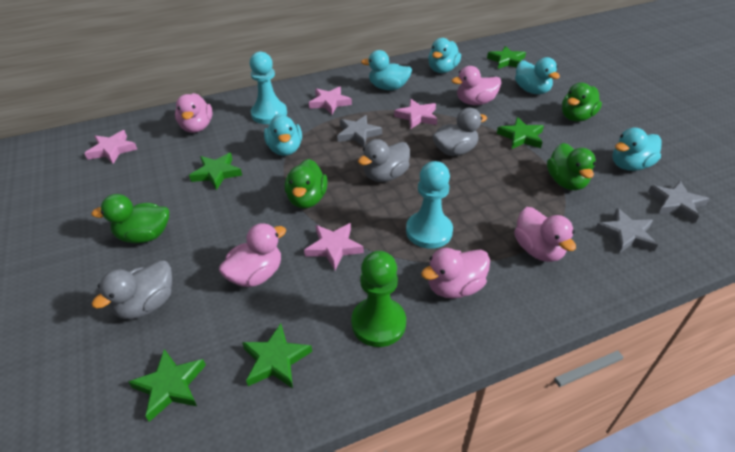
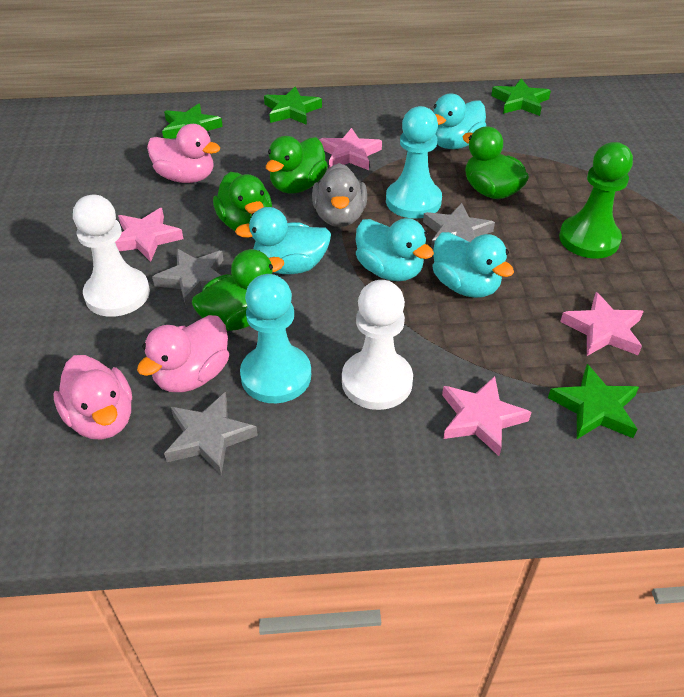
green star: [129,349,206,422] [189,153,242,190] [242,323,312,388] [487,46,526,69] [497,117,544,149] = 5 -> [162,104,223,139] [264,87,322,125] [491,79,551,116] [548,364,639,439] = 4
grey duck: [92,260,172,319] [358,139,410,182] [432,108,487,156] = 3 -> [312,163,367,227] = 1
pink duck: [175,93,212,133] [219,223,286,287] [421,248,490,299] [451,66,501,105] [514,207,576,262] = 5 -> [53,355,132,440] [137,315,229,392] [147,124,220,183] = 3
turquoise duck: [264,113,302,156] [361,50,412,90] [428,38,461,73] [515,57,560,94] [612,128,662,171] = 5 -> [235,207,331,274] [356,218,434,281] [432,232,514,298] [433,94,486,149] = 4
white pawn: none = 0 -> [73,195,150,317] [342,280,413,410] = 2

